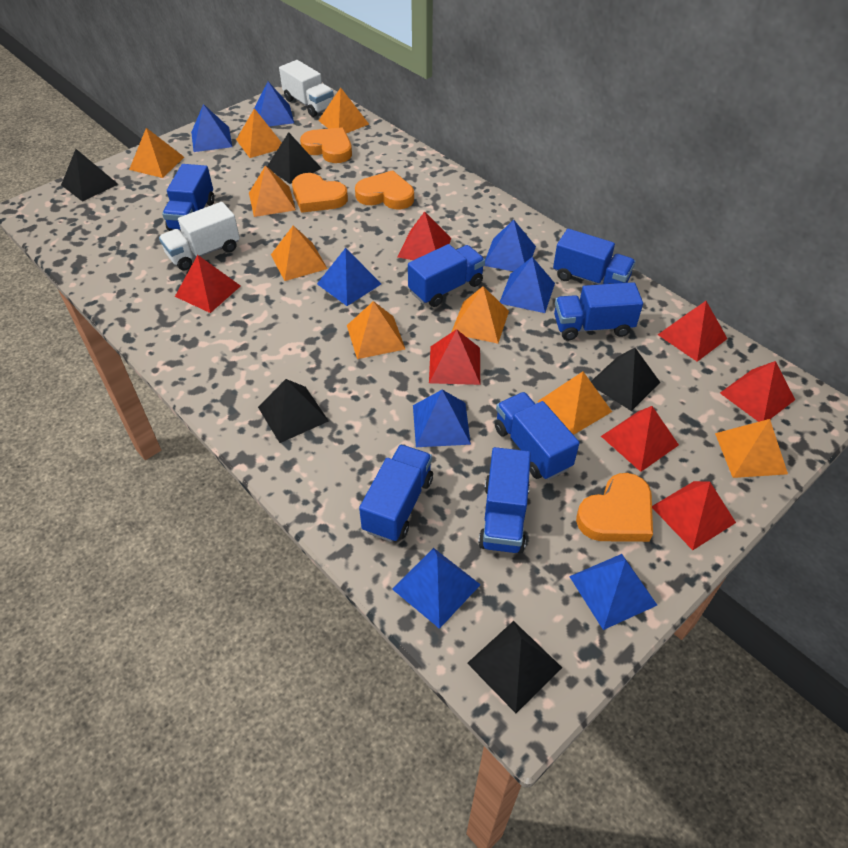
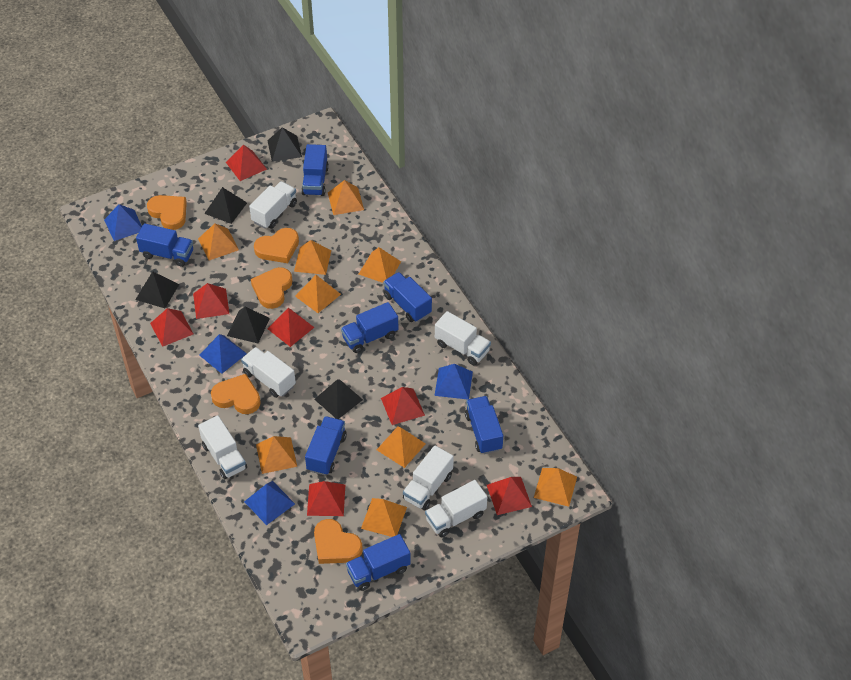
blue pyramid: [191,104,232,152] [254,81,294,126] [317,248,381,306] [392,548,481,629] [413,390,471,447] [484,220,536,271] [500,257,555,313] [569,554,657,630] = 8 -> [104,204,142,241] [199,334,247,374] [244,481,295,525] [434,364,473,400] = 4
orange heart: [292,173,348,213] [300,127,352,163] [355,170,414,209] [576,473,653,542] = 4 -> [147,195,187,230] [211,374,261,414] [251,267,293,309] [254,228,299,263] [314,519,363,564] = 5
white truck: [159,202,240,271] [279,60,334,117] = 2 -> [198,415,247,479] [241,347,296,398] [249,181,297,229] [403,445,454,510] [425,480,487,537] [435,311,491,365] = 6

